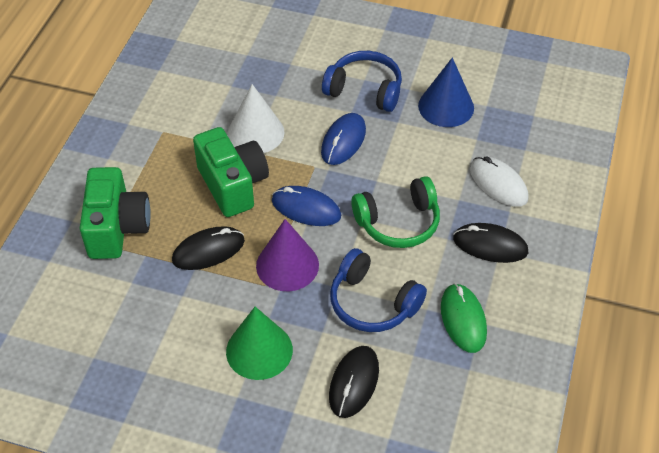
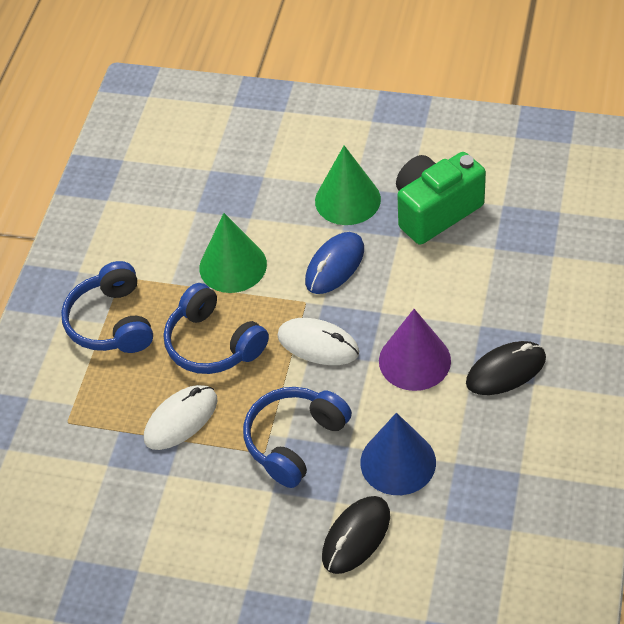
black mouse: [172,226,245,270] [329,346,379,418] [453,223,528,263] = 3 -> [322,496,390,574] [466,341,546,395] = 2
blue headphones: [322,51,402,112] [330,248,427,332] = 2 -> [61,261,153,353] [164,283,269,374] [243,387,352,488] = 3
blue mouse: [272,186,341,226] [321,113,366,165] = 2 -> [305,232,364,294] = 1
green camera: [79,167,151,259] [193,127,269,217] = 2 -> [396,152,486,245] = 1
green cone: [226,307,293,380] = 1 -> [199,213,267,293] [315,145,381,225] = 2
green headphones: [351,176,440,248] = 1 -> none = 0
green mouse: [441,283,487,353] = 1 -> none = 0
white cone: [228,84,285,153] = 1 -> none = 0
white mouse: [470,156,529,207] = 1 -> [144,385,218,450] [277,318,359,365] = 2

